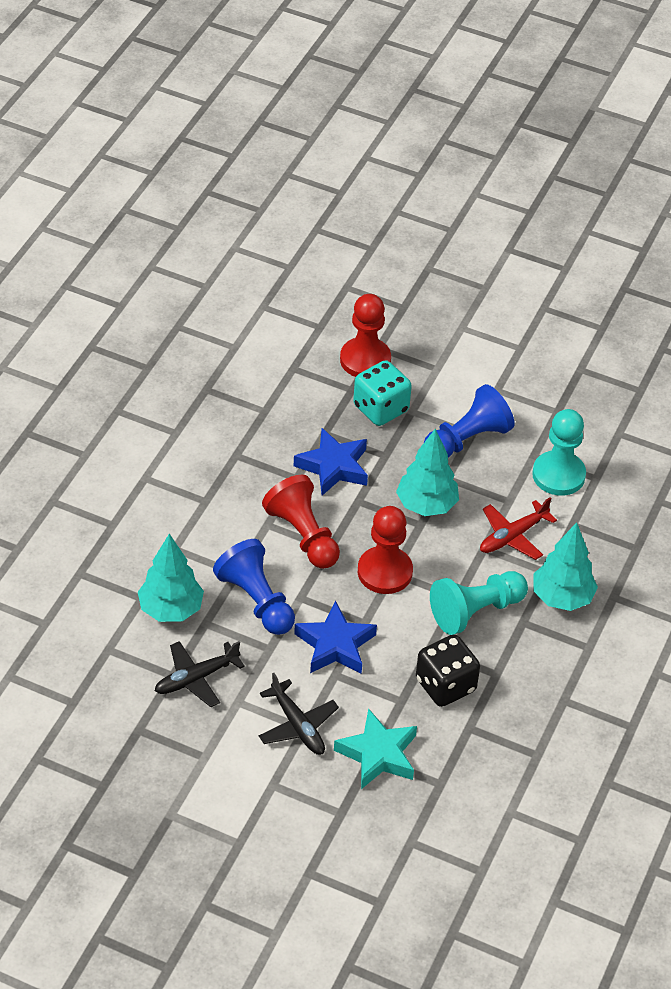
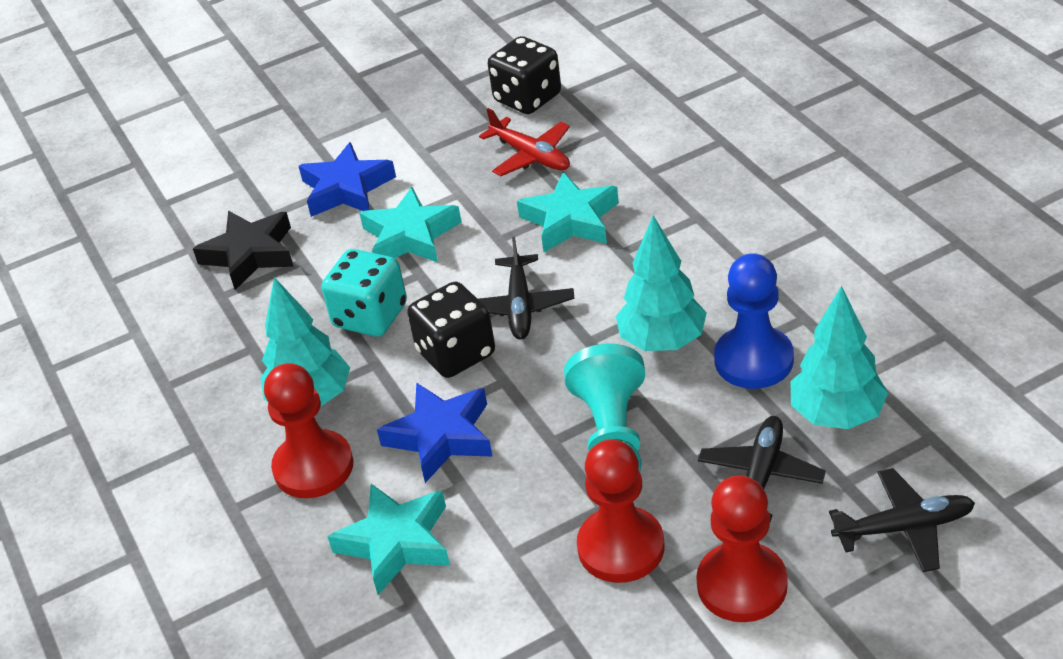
black dice: [416,634,480,707] = 1 -> [407,282,495,378] [488,36,561,114] = 2
black plane: [155,641,245,707] [259,673,339,755] = 2 -> [478,237,574,339] [698,416,826,522] [829,468,975,572] = 3
black star: none = 0 -> [193,211,294,290] = 1
blue pawn: [213,539,295,635] [424,384,515,458] = 2 -> [714,253,794,389] = 1
turquoise pawn: [430,571,528,635] [532,409,586,496] = 2 -> [564,344,645,472] = 1
turquoise star: [334,708,417,789] = 1 -> [327,484,450,595] [359,187,462,263] [517,172,619,252] = 3

